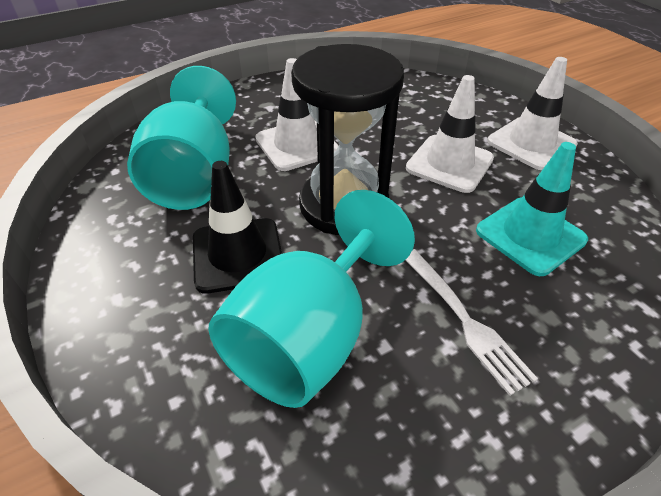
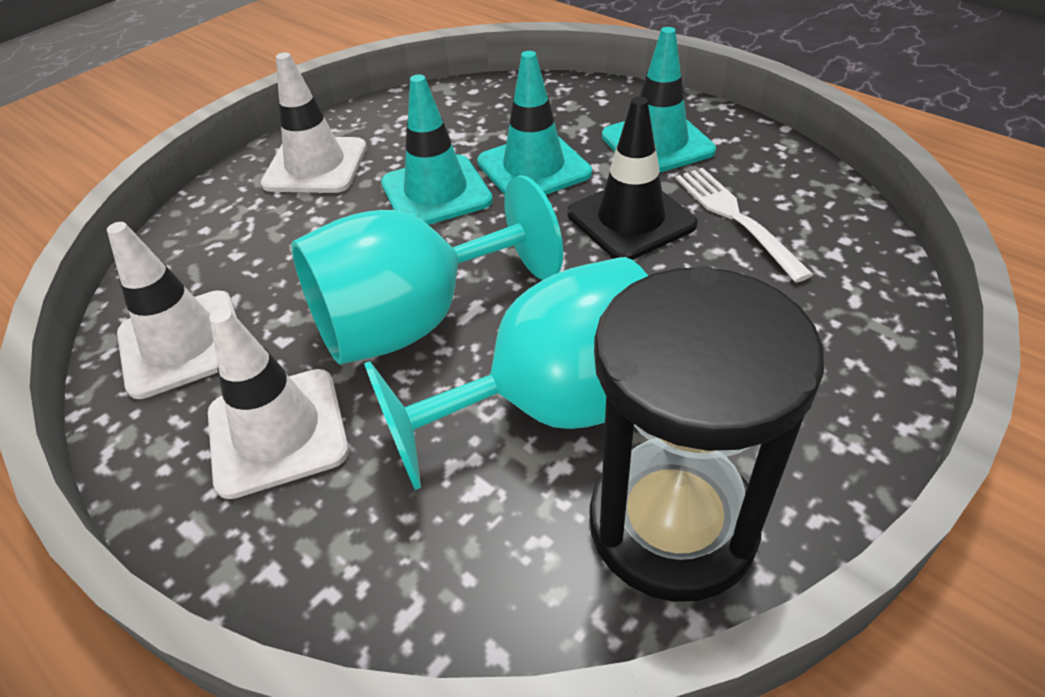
turquoise traffic cone: [476,142,588,276] = 1 -> [381,74,493,225] [477,51,592,195] [602,27,716,173] = 3

